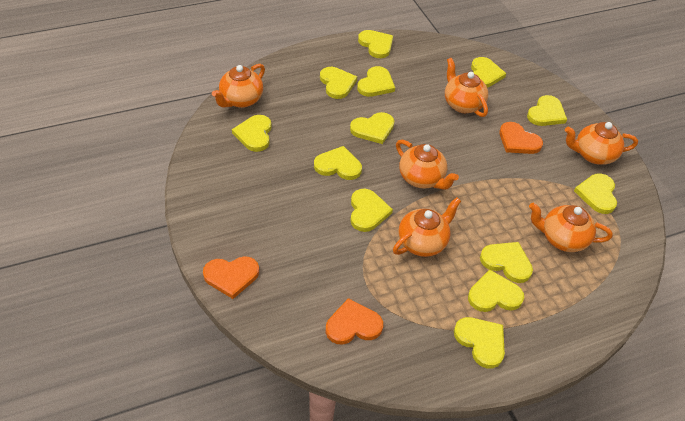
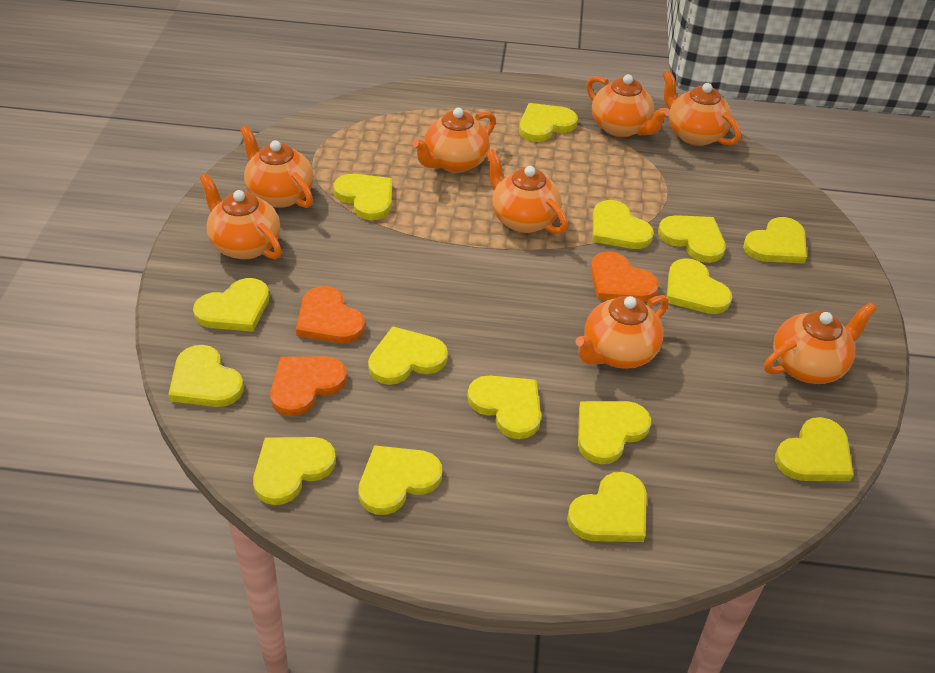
orange teapot: [212,64,265,108] [393,197,461,257] [396,140,459,190] [445,58,488,117] [529,203,613,252] [565,122,638,165] = 6 -> [199,174,282,259] [240,125,314,208] [412,108,496,173] [486,149,567,234] [575,295,669,369] [586,74,670,137] [663,70,741,146] [764,302,877,384] = 8
yellow heart: [232,115,272,152] [314,146,362,180] [320,67,357,99] [350,112,394,144] [350,189,393,232] [357,66,395,97] [358,30,393,58] [454,317,505,369] [468,270,524,312] [471,57,506,88] [480,242,533,283] [527,95,567,126] [574,174,617,214] = 13 -> [168,345,244,407] [193,278,269,332] [253,437,336,505] [334,174,392,220] [358,445,442,515] [368,326,448,385] [467,375,541,439] [519,103,578,142] [567,472,647,542] [578,401,651,464] [593,200,654,249] [658,215,726,263] [667,258,732,314] [743,217,807,264] [775,417,853,481] = 15

